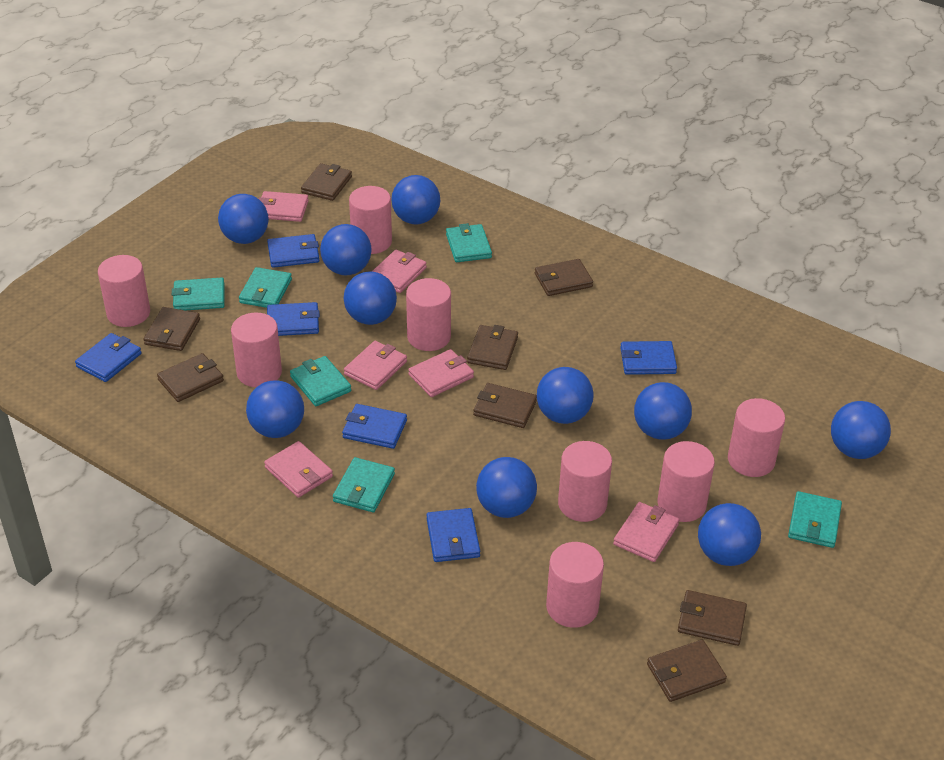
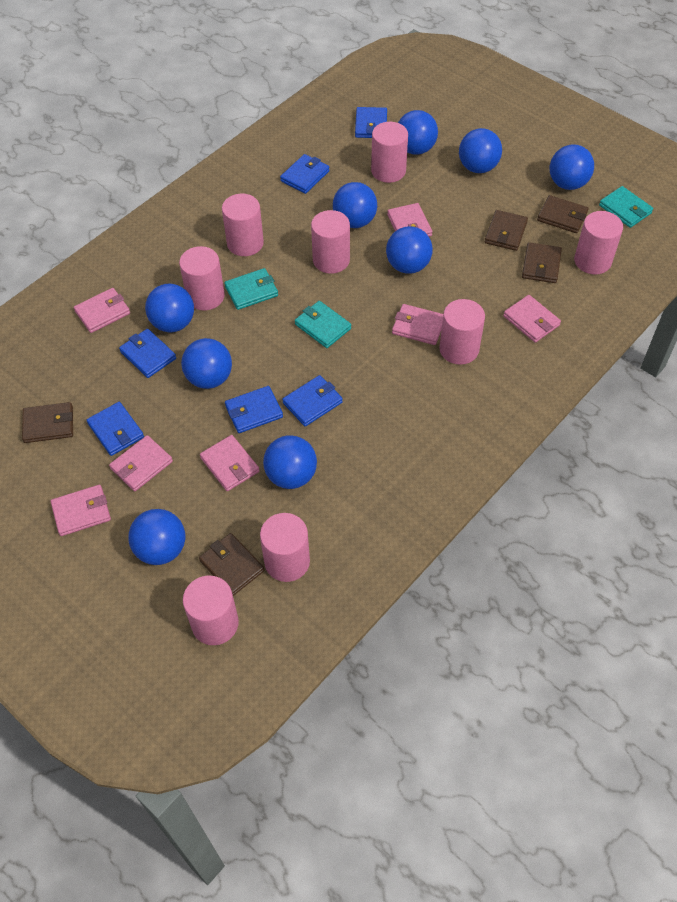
blue ball: [218,194,269,244] [246,380,304,438] [320,224,372,275] [344,272,397,325] [391,175,440,224] [476,457,537,518] [537,367,593,424] [634,382,692,440] [698,503,761,566] [831,401,891,459] = 10 -> [128,509,185,565] [145,284,194,332] [181,338,232,389] [263,435,317,489] [333,182,377,228] [386,226,433,274] [398,110,438,155] [459,128,502,173] [550,144,594,190] = 9
brown wallet: [143,307,200,351] [157,353,224,402] [301,163,352,201] [467,325,518,370] [473,383,537,428] [535,259,593,296] [647,640,727,702] [678,590,747,646] = 8 -> [22,402,73,443] [199,533,264,596] [485,210,528,251] [522,242,562,283] [537,195,589,233] = 5
pink wallet: [259,191,309,222] [264,441,333,498] [344,341,407,390] [372,250,427,293] [408,349,474,397] [613,502,679,562] = 6 -> [51,485,111,536] [74,288,130,333] [109,435,173,491] [200,435,259,491] [387,203,432,237] [392,304,443,345] [503,295,561,343] = 7
turquoise wallet: [172,278,225,311] [239,267,292,308] [290,356,351,406] [333,457,395,512] [446,223,492,262] [788,491,842,548] = 6 -> [224,268,278,310] [295,301,351,348] [599,186,653,228] = 3

